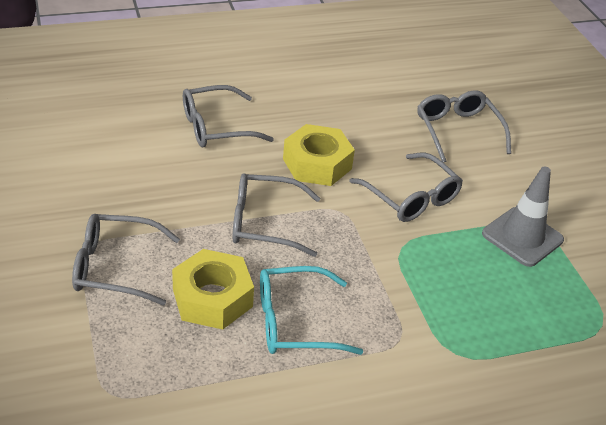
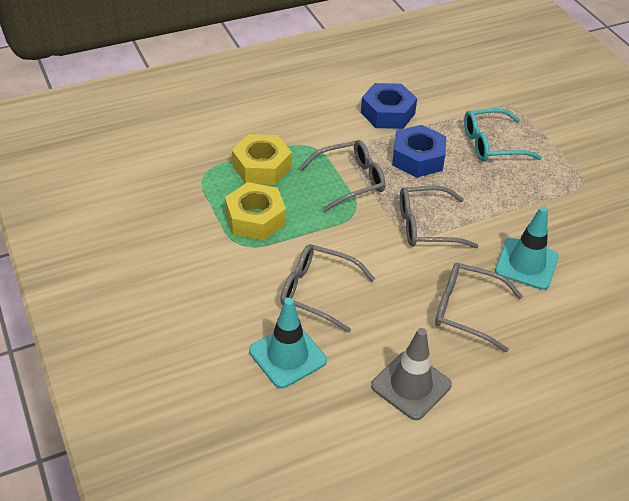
blue nut: none = 0 -> [361,83,417,129] [392,125,446,178] = 2
grey glasses: [72,214,180,305] [183,85,274,147] [232,173,320,257] [349,152,463,222] [417,90,511,163] = 5 -> [281,244,375,333] [299,140,385,211] [400,186,478,248] [435,263,523,352] = 4
turquoise traffic cone: none = 0 -> [249,298,327,388] [495,206,559,290] = 2

